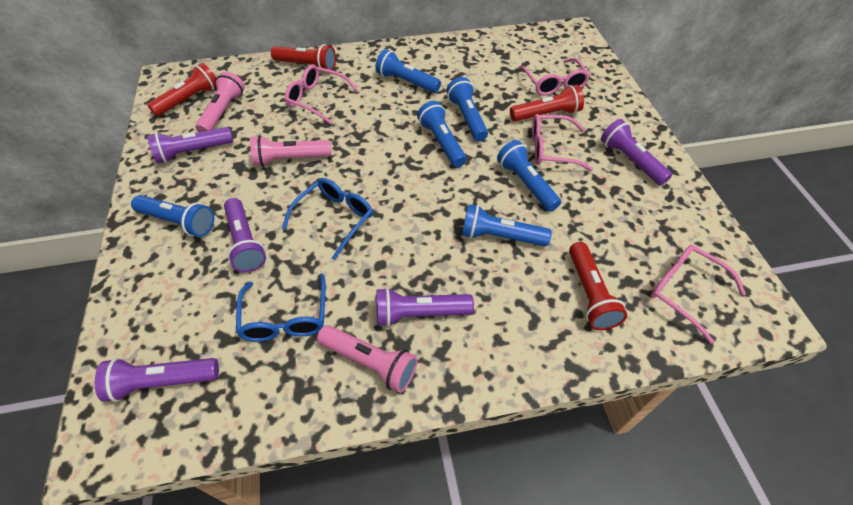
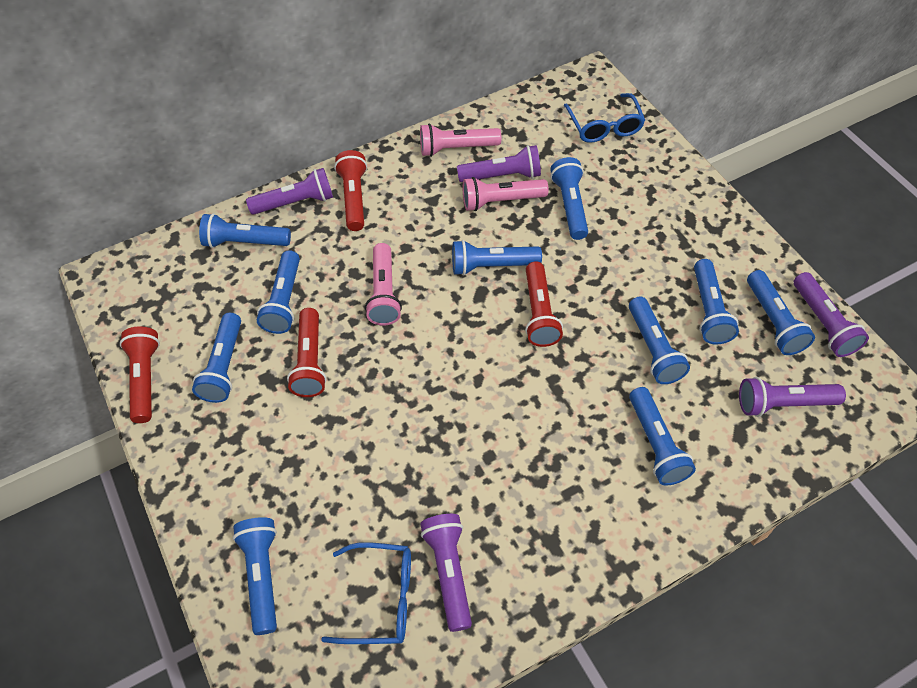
blue flashlight: [131,195,214,237] [375,49,441,93] [417,101,467,167] [446,77,488,141] [462,204,552,246] [497,140,561,212] = 6 -> [192,313,241,403] [199,213,291,248] [233,517,277,635] [257,250,300,334] [452,240,542,276] [550,157,588,240] [629,296,690,384] [629,387,696,486] [694,259,739,344] [747,270,815,355] = 10
pink glasses: [285,65,359,124] [518,58,590,96] [532,114,593,171] [650,245,746,343] = 4 -> none = 0

